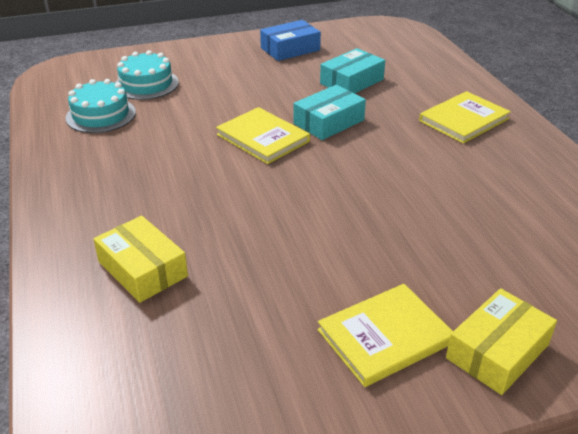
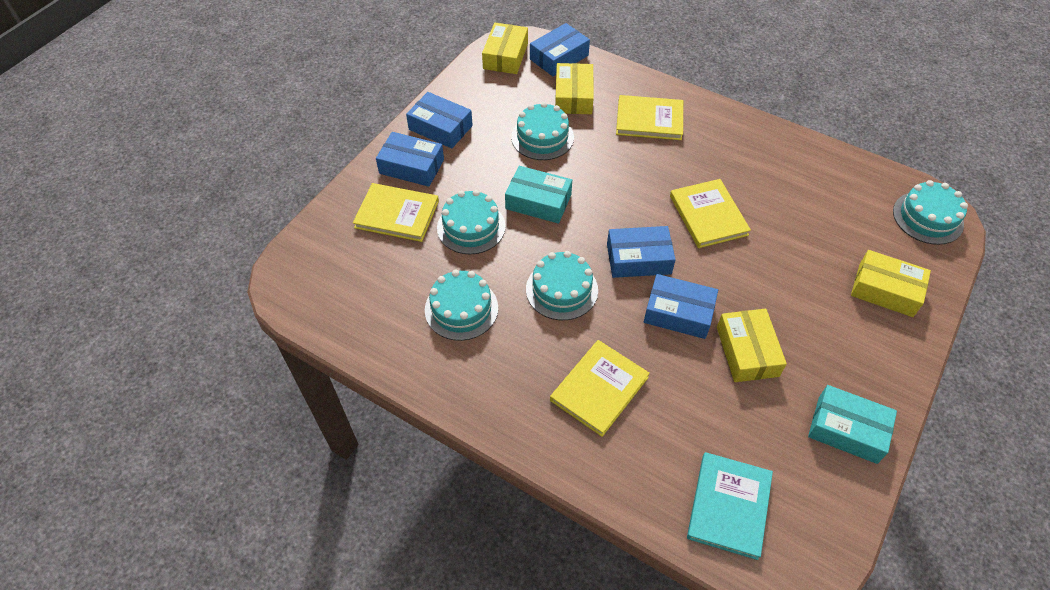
blue box: [260,20,321,61] = 1 -> [376,132,444,187] [406,92,473,149] [530,23,590,77] [607,226,676,278] [644,274,718,339] = 5
turquoise book: none = 0 -> [687,452,773,560] = 1
turquoise cake: [66,79,136,133] [115,50,179,100] = 2 -> [425,269,498,341] [437,190,505,254] [511,102,574,160] [526,251,598,320] [893,180,968,245] = 5
yellow book: [216,107,310,164] [318,284,453,387] [419,91,511,144] = 3 -> [353,183,439,242] [550,340,650,437] [616,95,683,140] [670,179,751,248] = 4
yellow box: [93,216,188,303] [446,288,557,395] = 2 -> [482,23,528,74] [555,63,594,114] [717,309,787,382] [851,250,931,317] = 4

